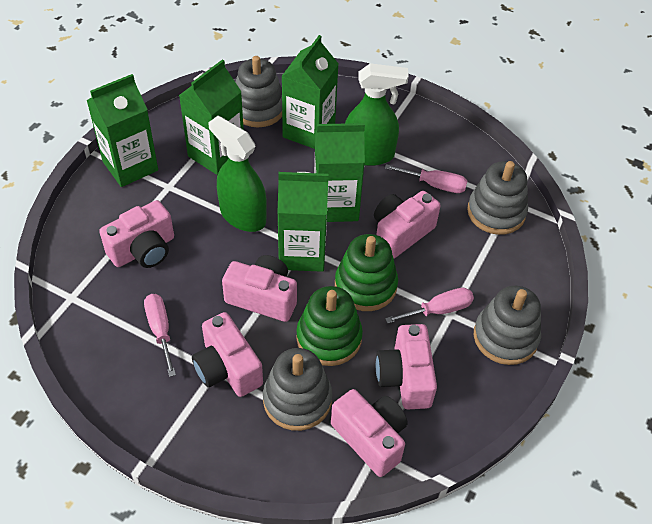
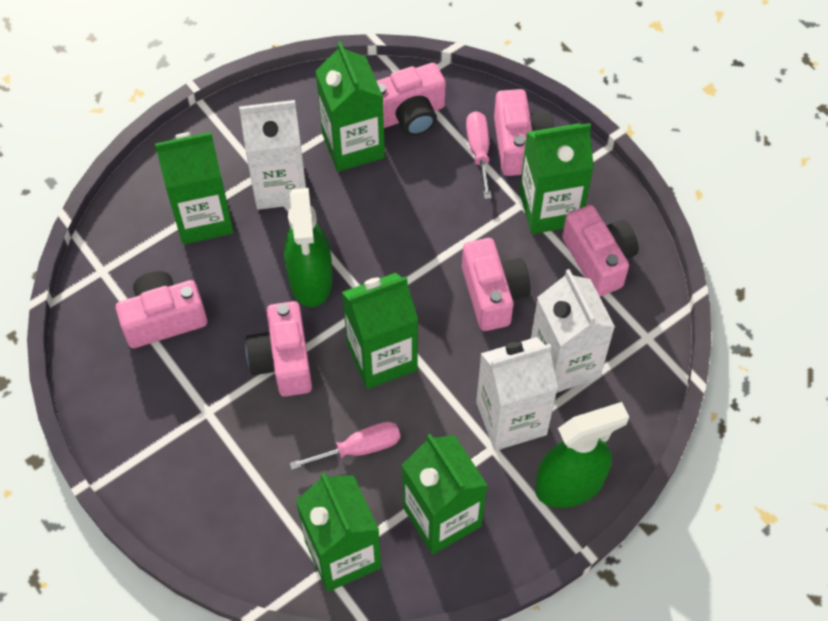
green carton: [86,74,158,187] [179,59,244,175] [277,172,329,272] [281,35,339,149] [314,123,365,222] = 5 -> [155,132,234,244] [296,473,381,592] [315,41,385,172] [342,273,418,389] [402,434,488,554] [519,123,594,234] = 6
green stacking toy: [296,286,363,366] [335,234,398,311] = 2 -> none = 0
grey stacking toy: [236,56,282,128] [263,348,332,431] [467,161,528,235] [474,286,541,365] = 4 -> none = 0
pink screwdriver: [144,294,176,377] [385,164,467,193] [385,288,474,324] = 3 -> [290,422,400,470] [466,111,491,199] = 2
white carton: none = 0 -> [239,100,306,210] [476,337,558,451] [531,269,615,393] = 3

